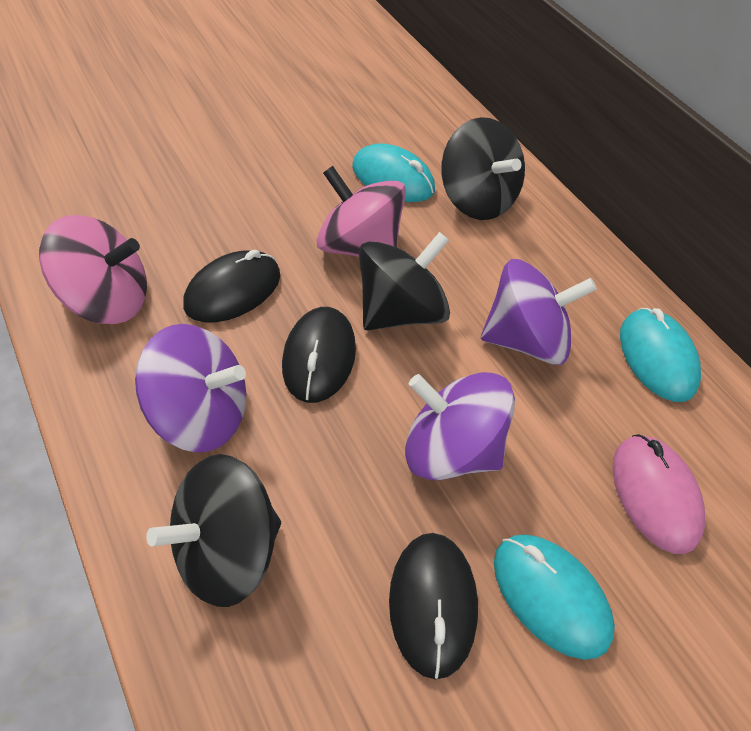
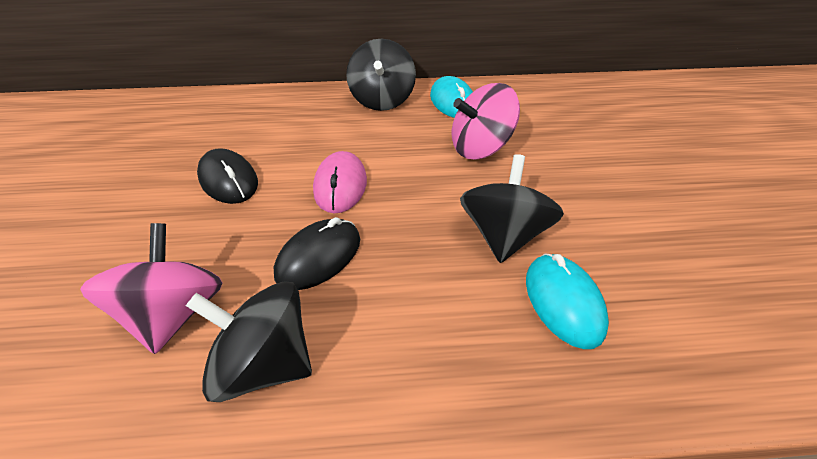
black mouse: [183,250,280,322] [282,307,356,403] [389,533,478,679] = 3 -> [197,148,258,204] [273,217,360,290] = 2
purple spinning top: [135,324,246,452] [405,372,515,480] [481,259,597,365] = 3 -> none = 0
turquoise mouse: [352,144,435,202] [494,534,615,660] [620,308,701,402] = 3 -> [430,76,473,118] [526,254,609,349] = 2

